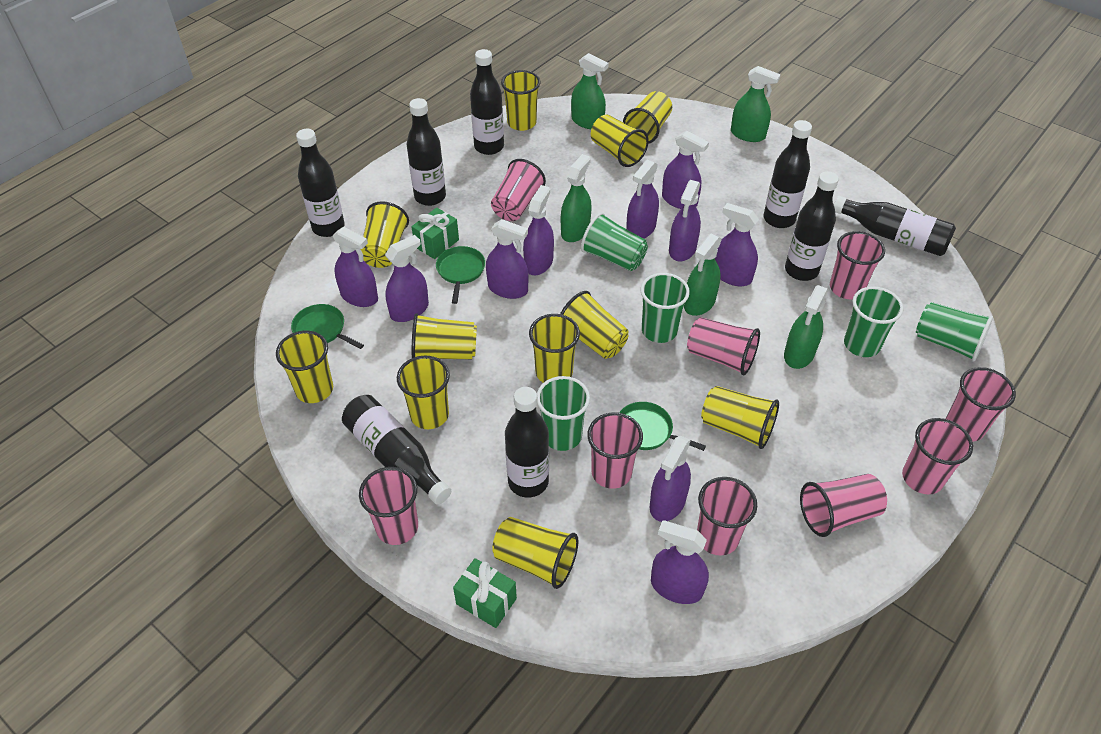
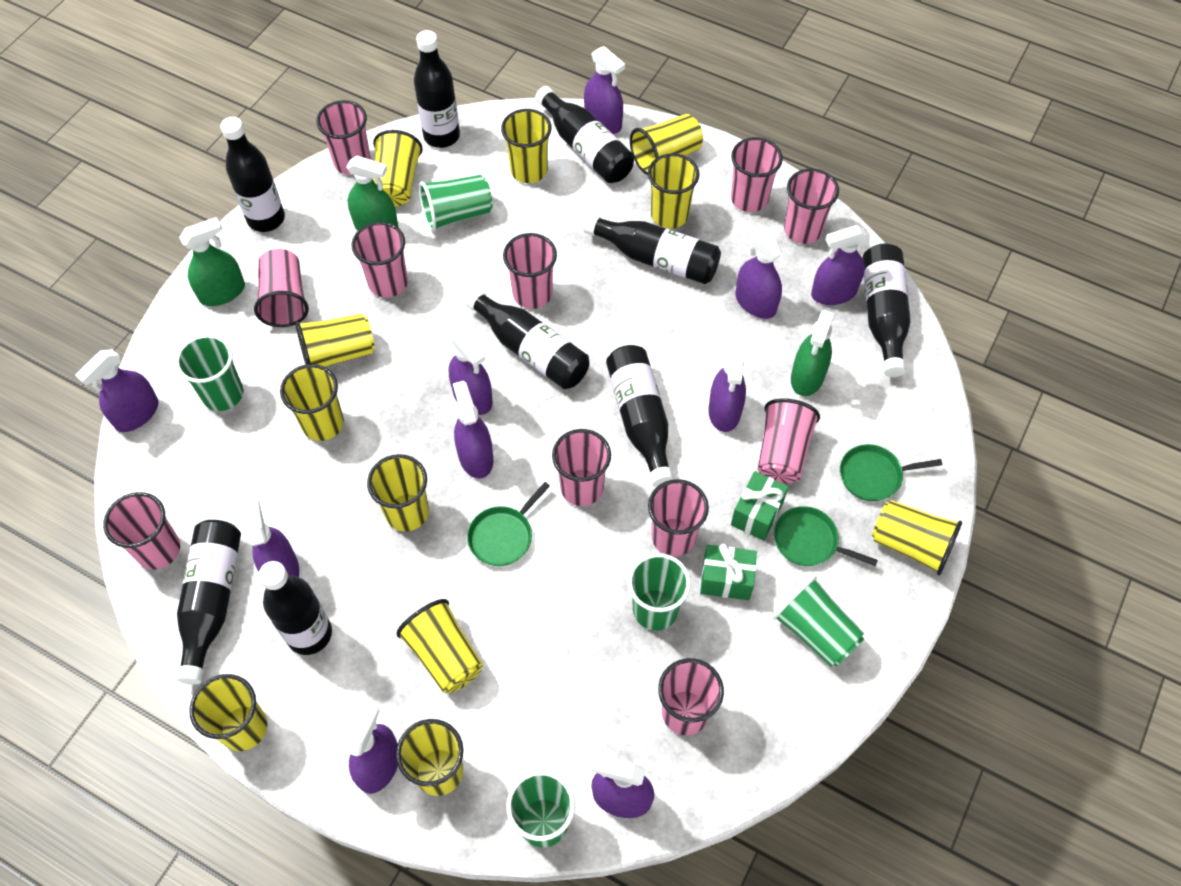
black bottle: [296,129,345,237] [342,395,451,505] [407,98,446,206] [470,49,504,155] [505,387,549,498] [763,120,812,228] [785,171,839,281] [834,196,956,256] = 8 -> [176,520,241,685] [220,117,285,232] [258,561,332,655] [414,30,460,148] [465,288,589,389] [535,86,634,183] [584,214,721,284] [606,345,674,487] [862,243,911,377] = 9
green spray bottle: [561,154,592,242] [571,53,609,129] [684,234,722,316] [731,66,781,142] [784,285,828,369] = 5 -> [179,217,245,306] [346,156,399,231] [791,310,835,396] = 3
pink cup: [359,467,418,545] [491,159,546,221] [588,412,643,489] [687,317,760,375] [697,477,757,555] [800,474,887,537] [830,231,885,299] [902,418,973,494] [946,367,1016,442] = 9 -> [103,492,180,569] [254,249,309,327] [316,100,371,175] [352,222,408,298] [503,233,557,309] [552,429,611,506] [648,479,709,557] [658,658,724,735] [731,137,783,212] [758,398,820,484] [784,168,839,244] = 11

